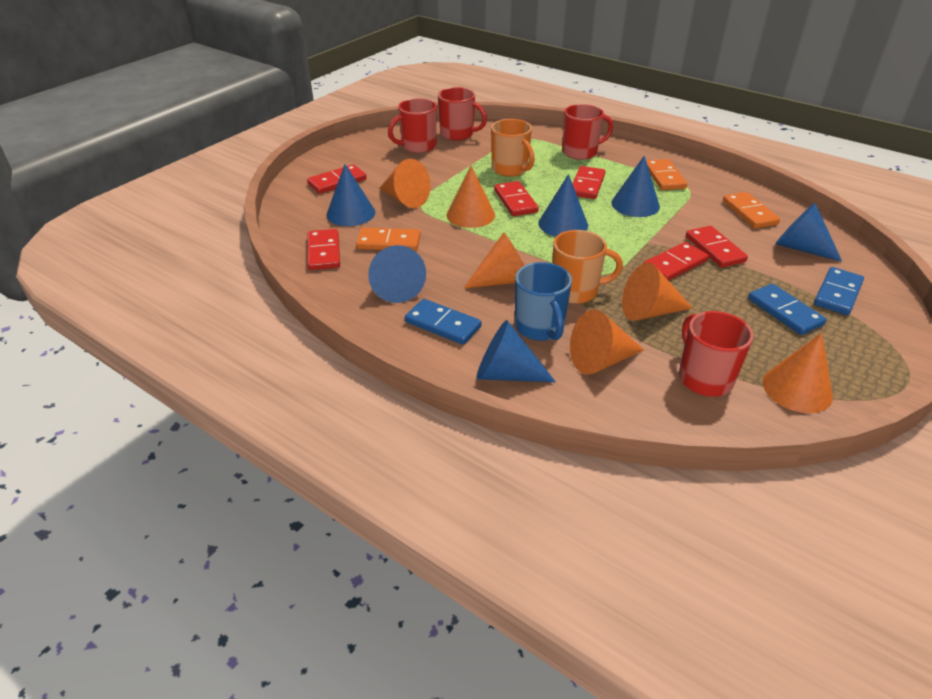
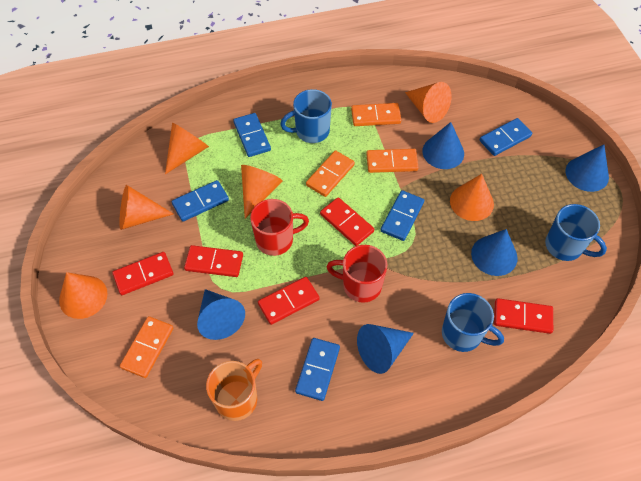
blue cone: [326,164,375,226] [368,245,426,303] [476,320,556,382] [538,174,588,237] [611,156,660,217] [775,203,842,262] = 6 -> [197,289,245,340] [357,324,414,374] [422,122,464,169] [471,229,518,276] [565,145,609,192] = 5
blue domino: [405,299,482,345] [748,284,826,335] [814,267,864,315] = 3 -> [172,180,229,221] [233,113,271,157] [295,338,340,401] [381,190,424,241] [479,118,532,156] = 5
blue mug: [515,262,572,341] = 1 -> [280,89,332,143] [442,293,504,352] [545,204,607,261] = 3
orange domino: [356,228,421,251] [646,159,687,190] [723,192,780,229] = 3 -> [120,316,173,378] [306,150,355,197] [351,103,401,126] [366,149,419,173] = 4
orange mug: [491,119,535,177] [552,230,623,304] = 2 -> [206,359,262,421] = 1
red domino: [307,164,367,194] [307,229,340,270] [494,181,539,216] [572,166,606,199] [643,242,709,281] [686,226,748,268] = 6 -> [112,252,174,295] [184,245,243,277] [258,277,319,325] [320,197,374,246] [494,298,553,334] = 5
red mug: [388,98,437,153] [438,87,487,141] [562,104,613,160] [679,311,753,396] = 4 -> [250,199,309,256] [327,245,387,303] = 2

